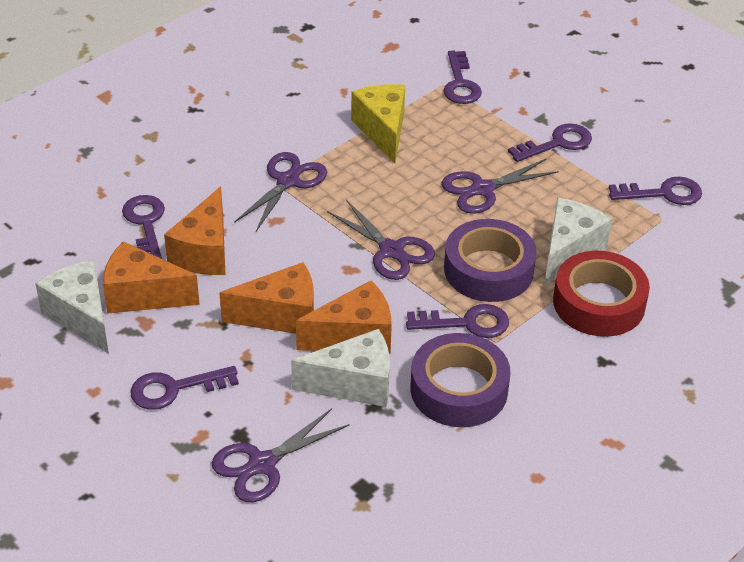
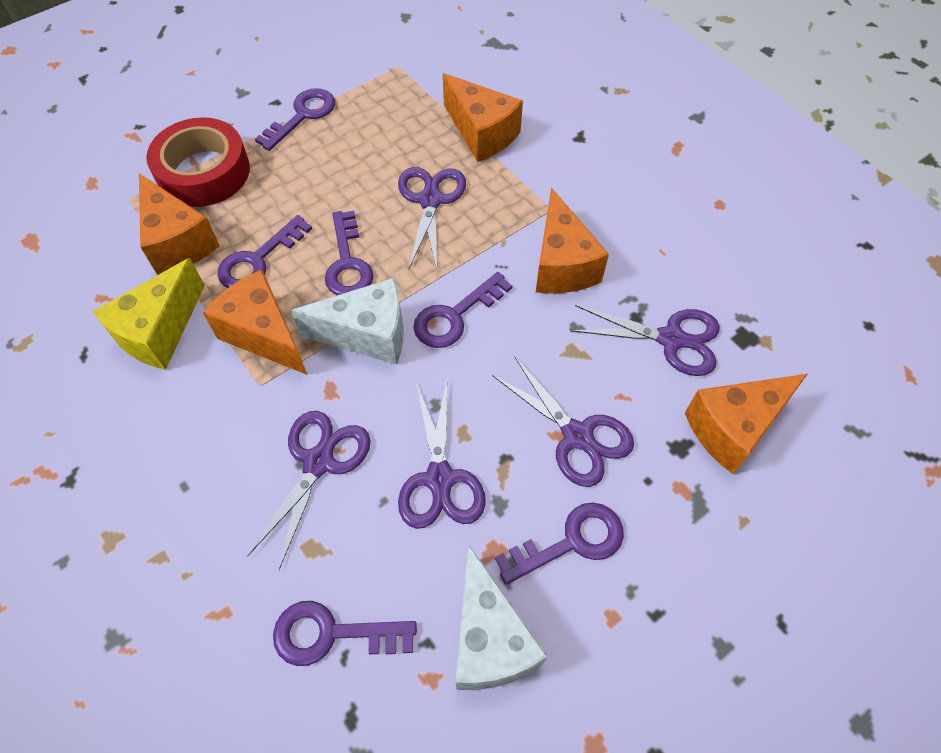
orange cheese: [103,241,200,314] [164,186,225,275] [219,262,314,334] [296,281,392,354] = 4 -> [139,173,220,275] [203,270,307,375] [443,73,523,162] [536,187,609,293] [685,374,807,474] = 5
purple scissors: [211,408,350,502] [234,152,327,231] [327,200,435,280] [441,159,559,214] = 4 -> [247,411,371,570] [398,167,466,269] [398,381,486,529] [492,356,634,487] [570,305,720,376] = 5
purple tape: [410,333,510,427] [444,219,537,302] = 2 -> none = 0
white cheese: [36,260,109,354] [291,329,390,407] [544,198,612,285] = 3 -> [291,278,404,365] [456,544,548,690] = 2

